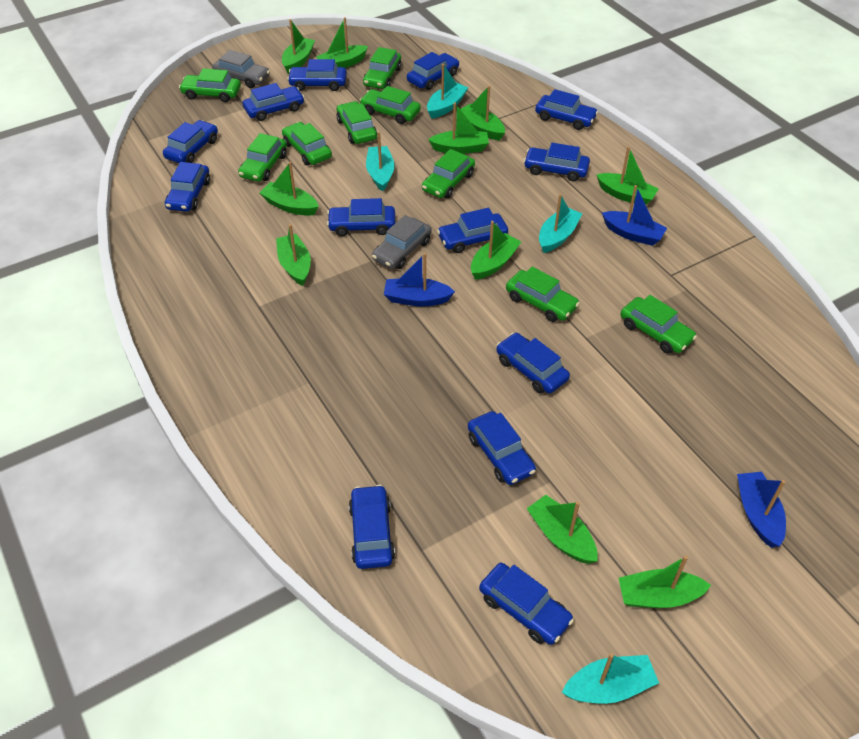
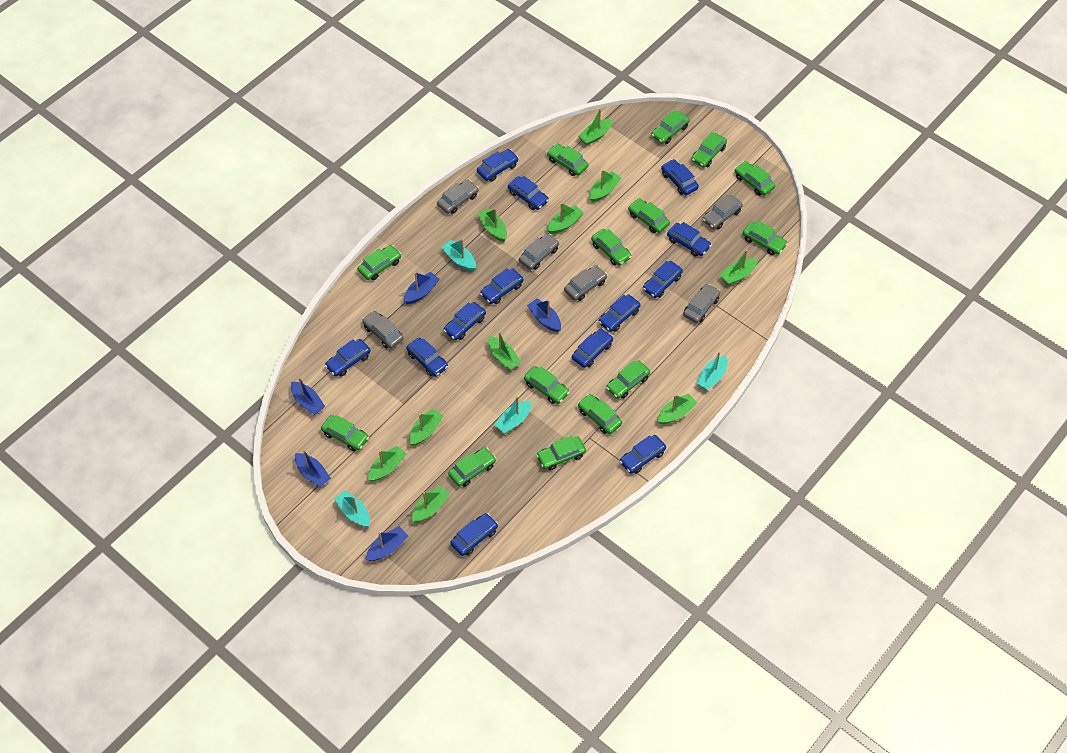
blue boat: [384,253,455,306] [602,185,667,246] [737,472,786,548] = 3 -> [291,377,325,415] [295,450,331,487] [366,526,408,561] [404,272,440,304] [527,298,561,332] = 5
green car: [179,68,241,102] [238,133,287,182] [282,122,332,165] [336,101,377,144] [360,86,421,124] [363,47,402,89] [422,149,475,198] [506,267,580,322] [621,295,697,354] = 9 -> [321,415,369,451] [358,245,401,280] [448,447,496,487] [524,366,570,404] [536,436,586,470] [547,143,589,176] [578,394,622,434] [591,229,632,266] [606,360,650,399] [628,198,670,233] [651,110,689,144] [691,132,727,167] [735,161,775,196] [743,221,788,255] = 14
grey car: [212,50,270,88] [372,215,432,269] = 2 -> [362,311,404,349] [437,180,479,214] [519,233,559,270] [564,265,607,301] [683,284,720,323] [702,194,743,229] = 6

